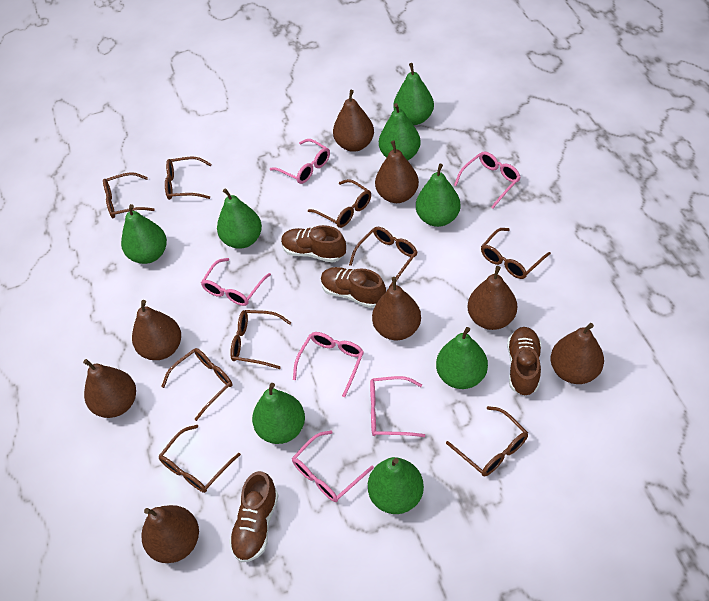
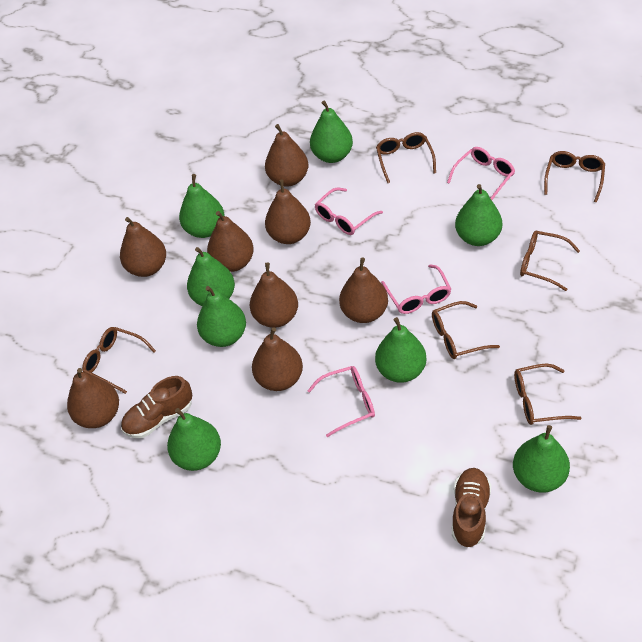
brown glasses: [103,172,155,218] [158,425,241,493] [161,348,233,421] [165,157,212,200] [230,310,291,369] [308,179,371,228] [349,227,417,287] [446,406,528,476] [481,228,551,279] = 9 -> [82,327,156,394] [376,132,436,183] [432,301,500,359] [514,363,581,425] [520,230,580,291] [544,151,605,202] = 6
brown shoe: [229,471,279,562] [281,225,346,263] [321,267,386,308] [507,327,541,396] = 4 -> [121,376,192,438] [452,468,491,547] = 2
pink glasses: [201,258,271,306] [270,139,330,184] [292,430,374,502] [293,332,364,397] [370,376,425,437] [454,151,521,209] = 6 -> [307,366,375,437] [314,188,383,235] [381,264,451,314] [447,147,515,200] = 4

